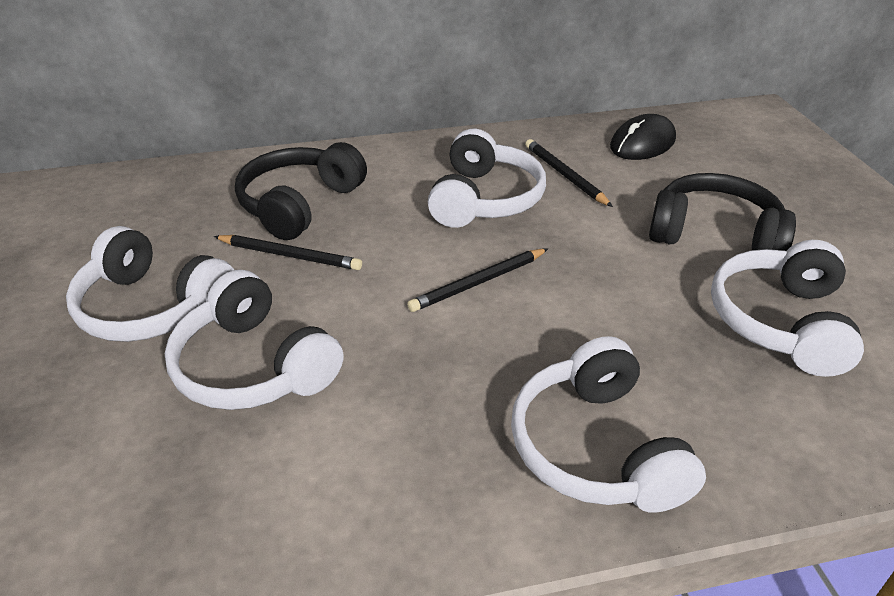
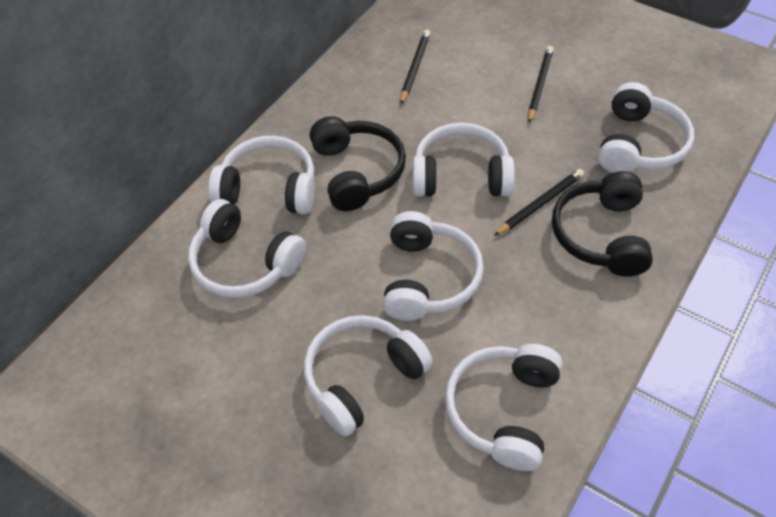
black mouse: [610,114,676,160] = 1 -> none = 0
white headphones: [66,226,234,342] [164,270,343,410] [428,129,546,228] [511,336,706,513] [711,240,864,377] = 5 -> [188,199,306,298] [208,136,315,214] [304,315,433,437] [383,211,484,321] [413,123,515,197] [445,344,563,471] [598,82,694,173] = 7

